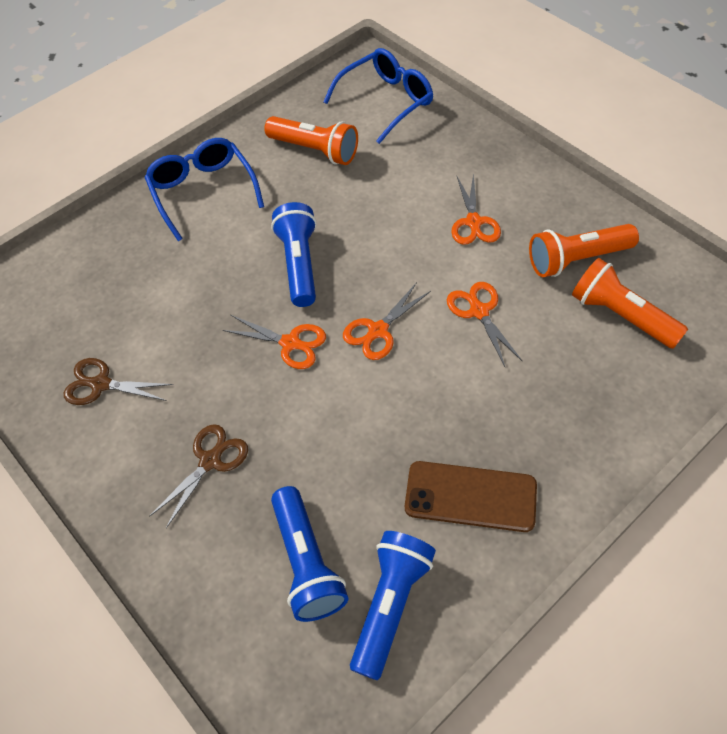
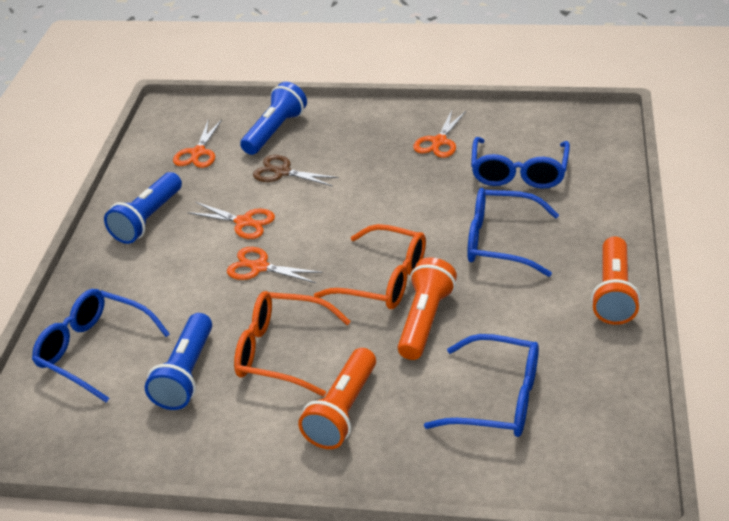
blue glasses: [145,138,264,241] [323,48,433,144] = 2 -> [32,289,170,402] [424,334,539,437] [467,188,559,277] [471,137,570,189] = 4
brown phone: [405,461,537,532] = 1 -> none = 0
brown scissors: [64,358,173,405] [150,424,248,528] = 2 -> [253,155,339,186] = 1
orange glasses: none = 0 -> [234,291,351,396] [314,224,426,309] = 2

